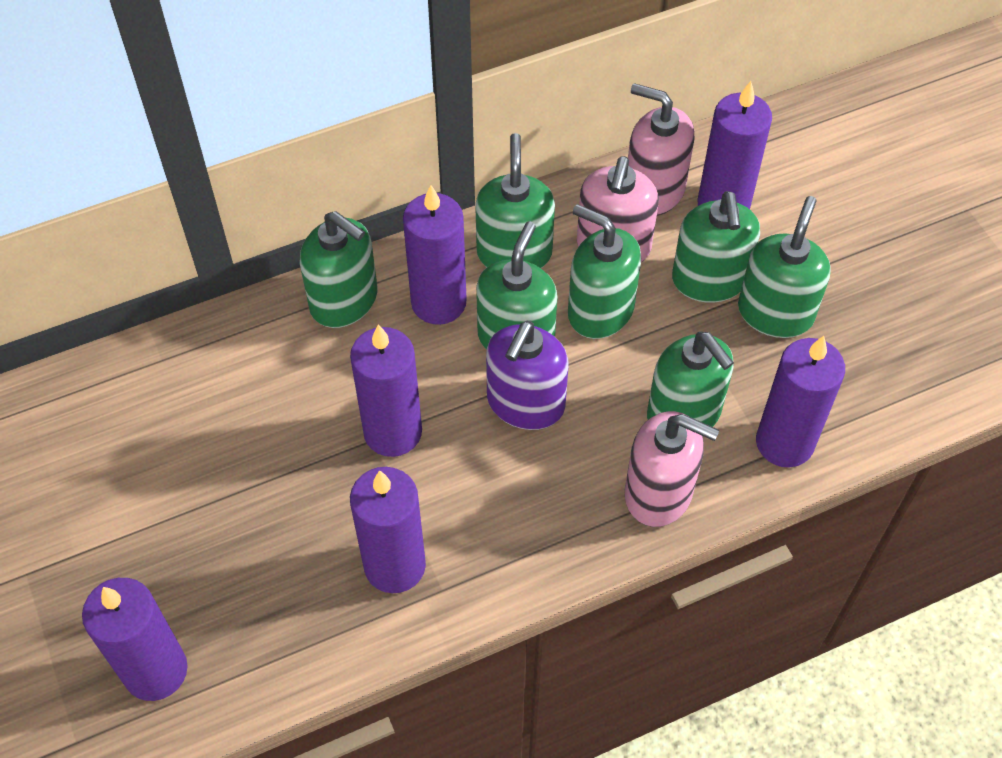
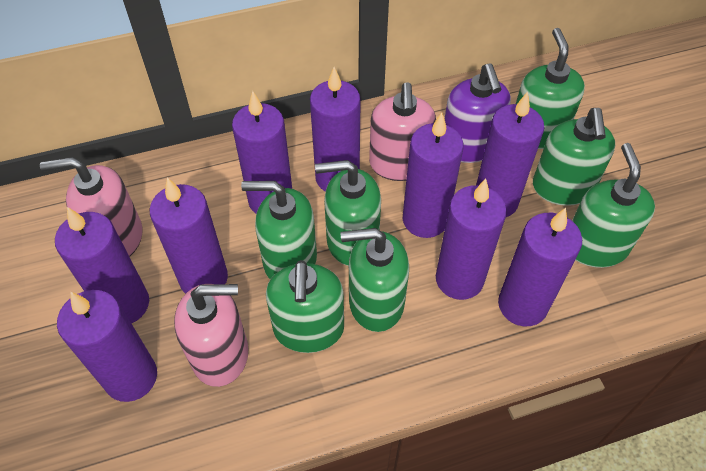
purple candle: [82,578,188,701] [350,324,422,457] [350,467,426,593] [403,185,467,325] [697,81,772,209] [756,336,845,468] = 6 -> [55,207,149,323] [57,290,157,402] [150,177,228,294] [232,91,292,213] [310,67,361,192] [403,112,464,238] [436,179,507,300] [476,92,544,217] [498,208,582,326] = 9

